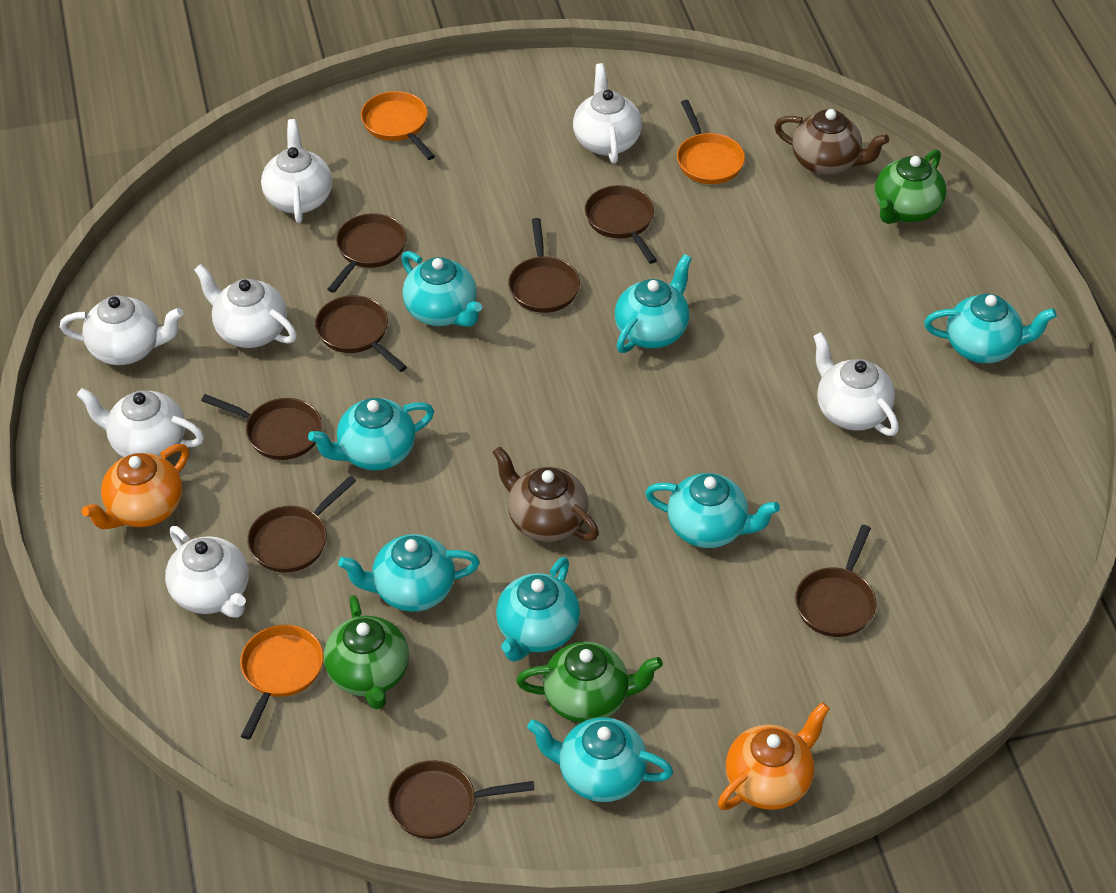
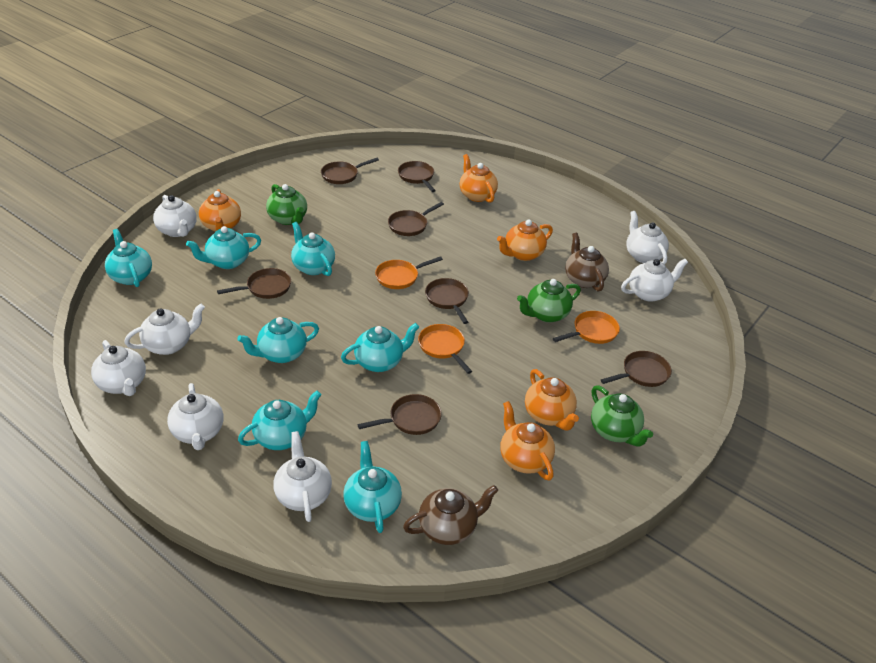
brown pan: [201,394,322,460] [247,476,356,573] [315,295,407,372] [327,213,407,293] [388,760,535,839] [508,218,580,313] [585,185,657,264] [795,525,877,637] = 8 -> [217,268,291,299] [321,158,379,184] [357,394,442,435] [388,202,444,236] [398,161,436,192] [425,278,469,324] [601,351,672,387] = 7
orange teapot: [82,444,189,529] [718,702,830,810] = 2 -> [199,189,241,232] [460,154,498,203] [497,220,553,261] [500,401,555,481] [525,369,579,431] = 5
turquoise teapot: [308,398,434,470] [338,534,480,612] [401,251,482,327] [496,557,580,662] [527,717,673,802] [615,254,692,353] [645,473,780,548] [924,294,1057,363] = 8 -> [105,229,152,287] [186,226,261,269] [237,317,319,363] [238,391,321,450] [291,222,335,276] [341,323,419,372] [343,441,402,533] = 7

